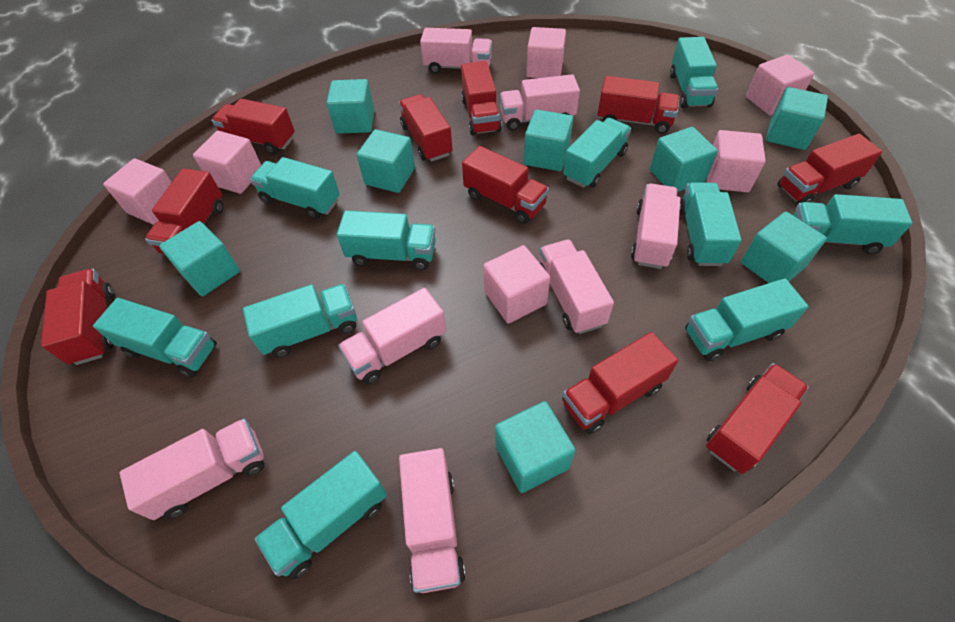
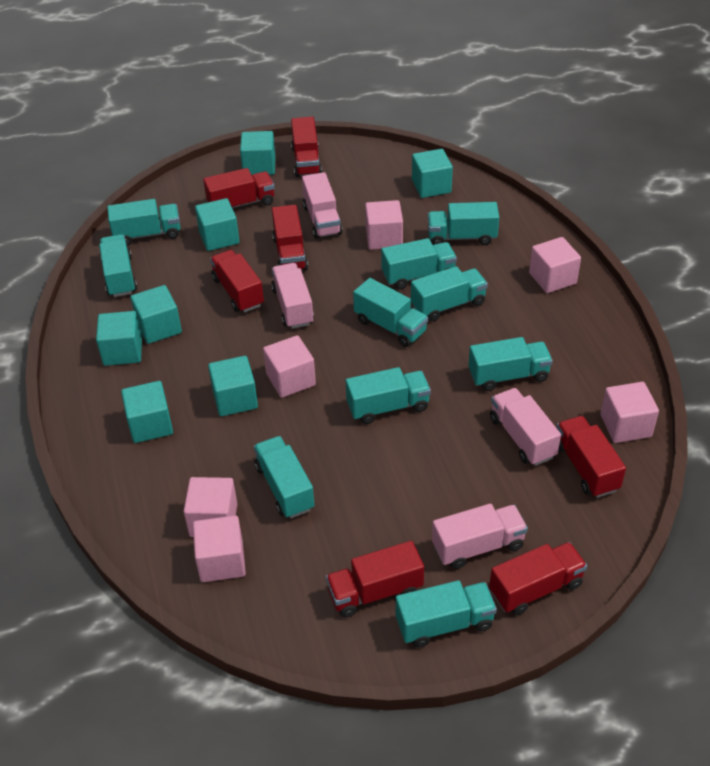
pink truck: [120,419,264,520] [338,288,447,384] [399,448,466,593] [420,28,492,74] [500,74,580,131] [540,239,614,334] [631,184,680,269] = 7 -> [271,263,314,329] [302,172,343,239] [432,503,528,569] [490,388,561,466] = 4
red truck: [41,269,115,365] [145,168,223,253] [212,99,295,154] [399,94,453,162] [461,61,502,136] [462,146,549,224] [562,332,678,434] [597,76,679,134] [706,363,809,474] [777,134,882,204] = 10 -> [203,168,275,208] [210,250,264,313] [272,205,308,270] [291,117,322,177] [326,541,424,618] [489,542,587,615] [556,416,626,498] = 7
turquoise cube: [159,221,240,296] [326,79,374,134] [357,129,415,193] [495,401,576,493] [524,110,573,171] [650,127,718,192] [741,212,827,283] [766,87,828,150] = 8 -> [96,311,142,366] [121,381,173,443] [131,285,182,344] [195,198,240,251] [208,356,258,416] [240,131,276,175] [412,149,453,198] = 7

